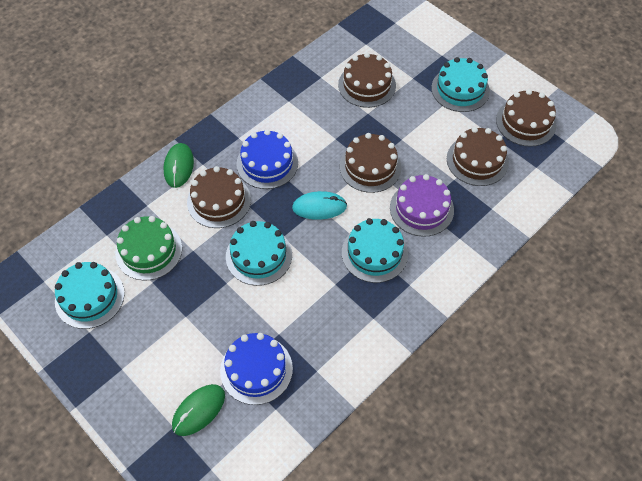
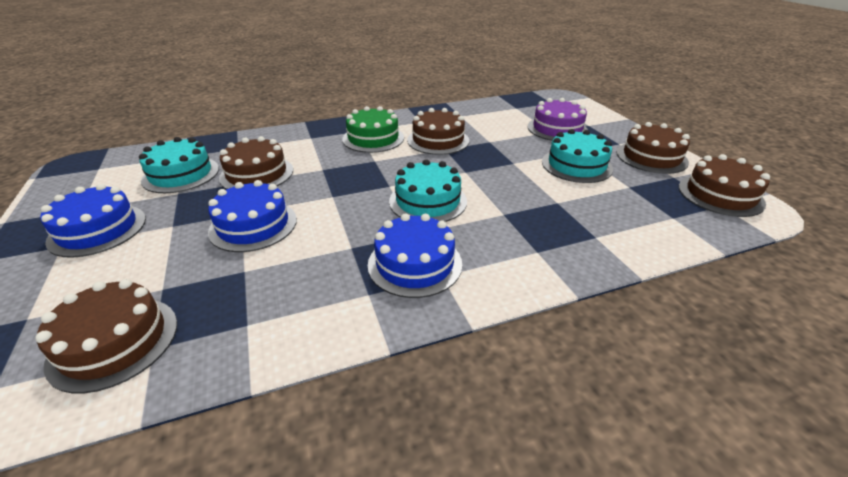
blue cake: [220,333,293,405] [236,129,298,189] = 2 -> [40,184,146,258] [208,180,297,252] [368,213,462,298] = 3
green mouse: [163,143,194,188] [172,384,225,436] = 2 -> none = 0
turquoise cake: [55,262,125,329] [226,221,292,286] [342,218,408,283] [431,57,490,112] = 4 -> [139,137,219,193] [389,159,467,222] [542,129,613,183] = 3
turquoise mouse: [292,191,347,220] = 1 -> none = 0

